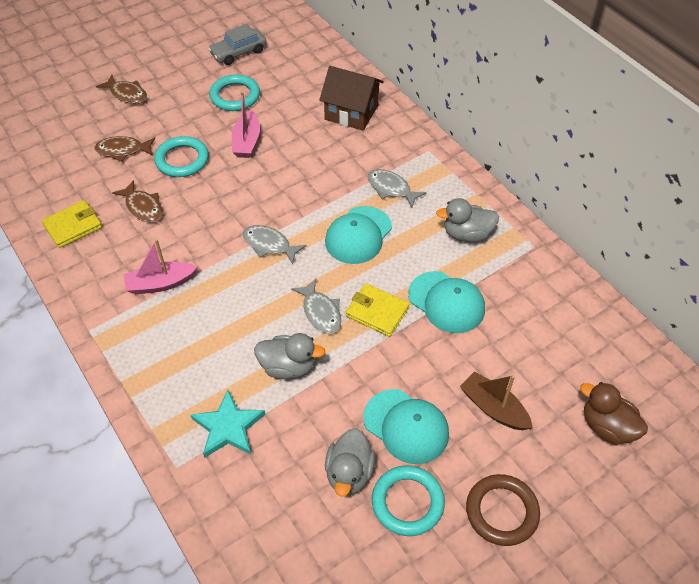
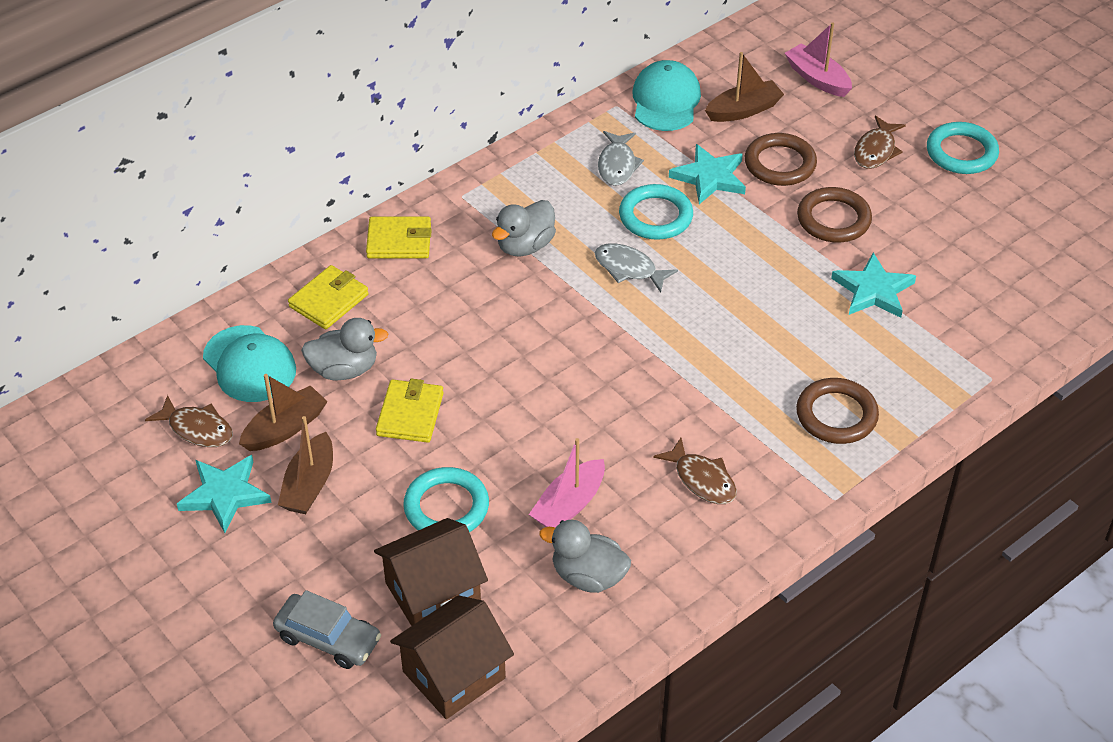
brown boat: [460,372,533,430] = 1 -> [239,374,328,451] [278,416,333,514] [705,52,784,122] = 3
brown duck: [580,382,648,445] = 1 -> none = 0
brown house: [319,66,384,131] = 1 -> [374,518,488,626] [390,595,514,719] = 2
brown ring: [466,474,540,546] = 1 -> [745,133,817,186] [796,378,879,444] [797,187,872,242] = 3
grey fish: [243,225,307,264] [291,279,341,334] [367,169,427,208] = 3 -> [595,243,678,293] [598,131,644,186] = 2
turquoise cap: [325,206,392,264] [363,389,449,464] [408,271,485,333] = 3 -> [203,325,296,402] [632,60,701,131] = 2
turquoise star: [191,390,266,458] = 1 -> [177,455,272,533] [669,144,746,204] [831,253,916,318] = 3
yellow wallet: [42,200,102,248] [346,283,409,337] = 2 -> [288,265,369,329] [366,217,432,258] [376,378,443,443] = 3

